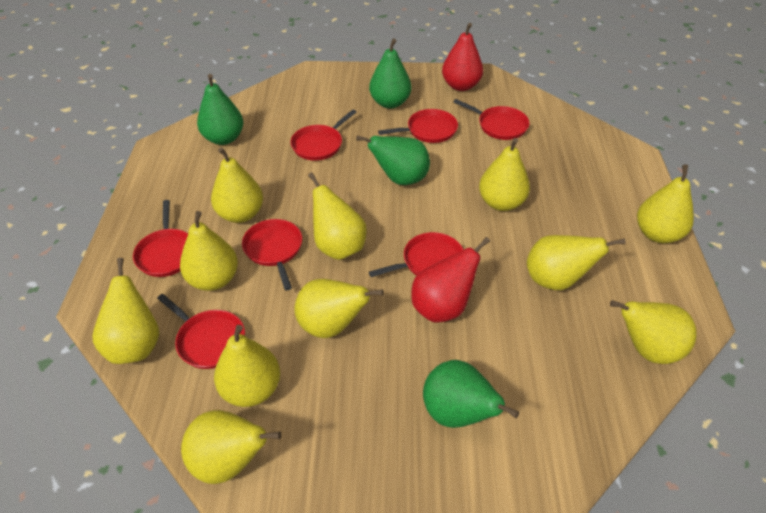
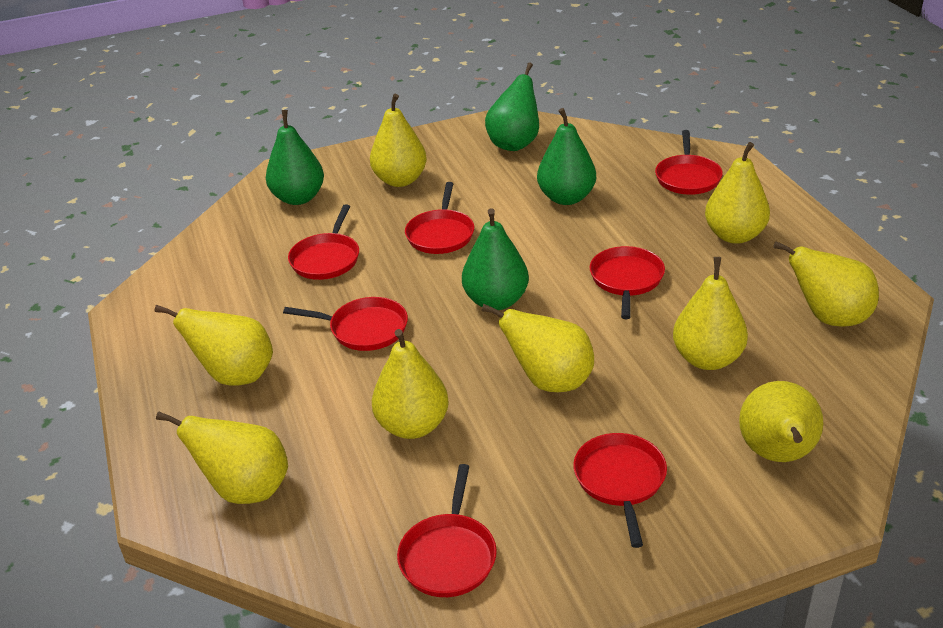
red pear: [411,237,490,322] [442,23,483,91] = 2 -> none = 0
yellow pear: [92,258,159,364] [180,211,238,291] [181,410,282,484] [211,147,263,223] [214,325,280,407] [295,279,384,338] [308,172,367,260] [479,138,530,211] [527,235,626,290] [610,300,697,364] [637,165,694,243] = 11 -> [154,305,273,385] [156,411,288,504] [370,94,427,187] [372,329,449,439] [481,304,594,392] [673,257,748,370] [705,142,770,244] [739,381,823,462] [773,241,879,326] = 9

